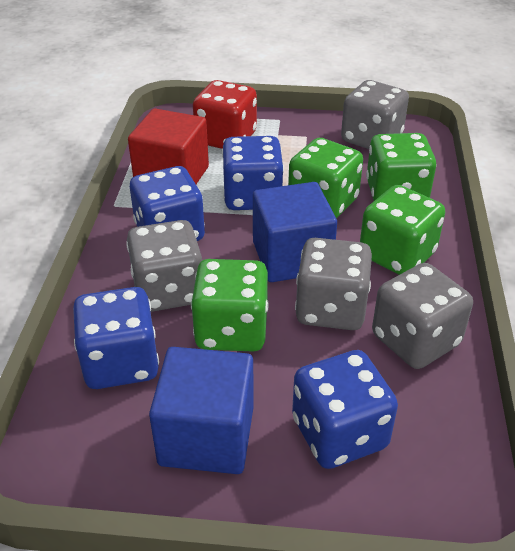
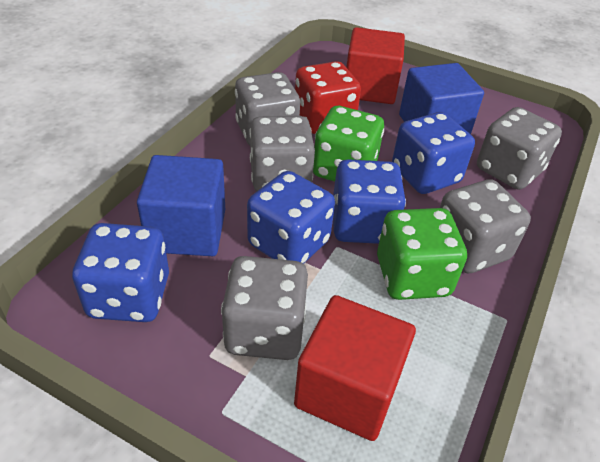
green dice: [191,259,269,352] [288,138,363,218] [360,185,445,275] [366,133,436,201] = 4 -> [313,106,384,182] [377,208,467,300] = 2
grey dice: [126,220,202,312] [295,238,372,330] [341,80,409,149] [372,263,473,369] = 4 -> [221,256,308,360] [235,72,300,146] [249,116,315,192] [440,179,531,273] [477,107,562,190] = 5
red cube: [128,109,209,184] = 1 -> [294,295,416,441] [346,27,405,104] = 2

